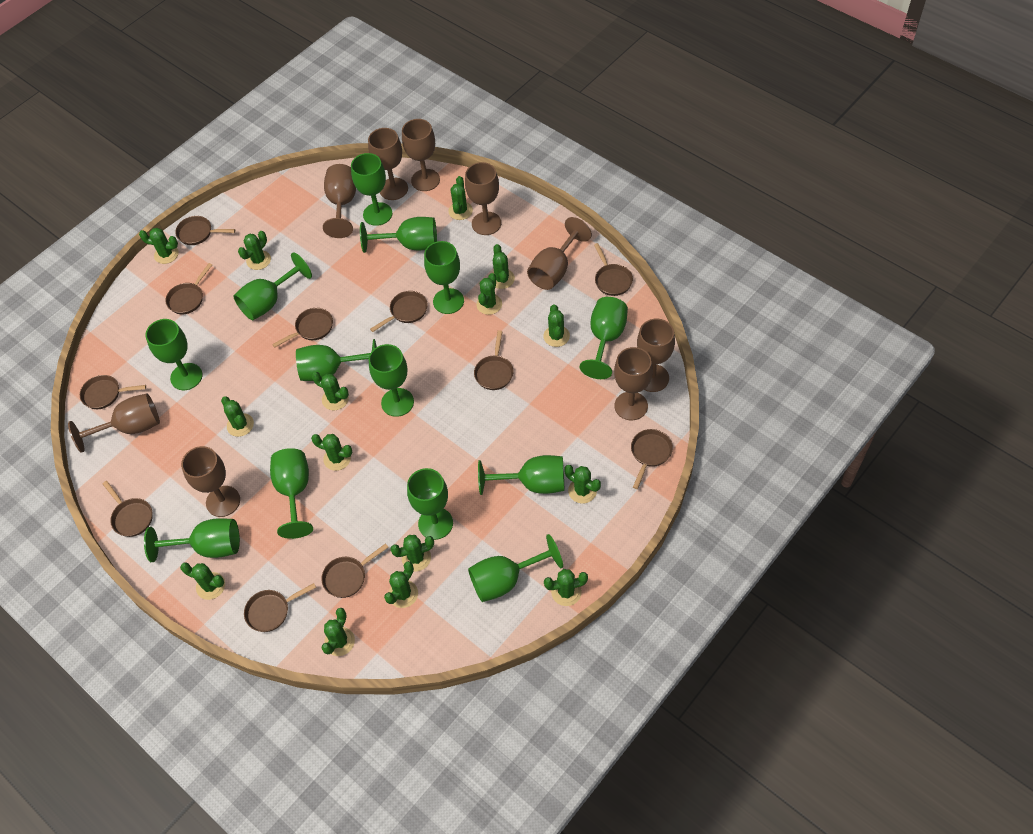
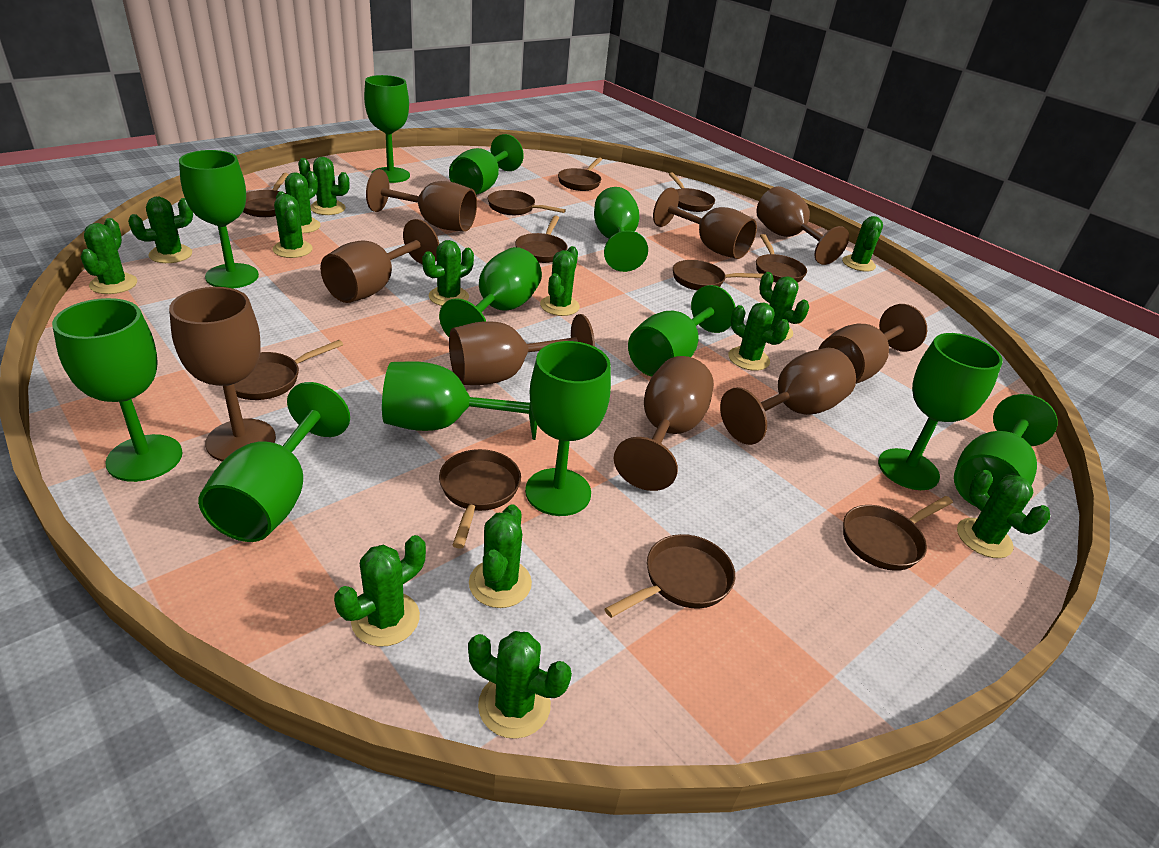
green cactus: [139,228,179,264] [180,563,225,600] [221,397,254,437] [238,231,271,270] [311,434,353,471] [312,372,349,410] [321,608,355,656] [384,561,418,608] [390,535,434,571] [448,176,473,220] [476,273,502,315] [492,244,515,289] [543,304,570,347] [544,569,588,606] [564,465,601,503] = 15 -> [81,218,137,294] [128,197,193,263] [273,194,313,258] [276,171,321,234] [298,157,350,215] [334,535,426,647] [422,240,474,306] [468,631,572,739] [469,504,532,608] [540,246,580,316] [728,302,789,371] [759,272,809,341] [842,216,883,272] [957,470,1050,558] = 14
green goblet: [144,518,240,562] [145,319,203,390] [233,252,312,320] [270,448,313,539] [296,339,377,381] [351,153,392,226] [360,217,437,253] [369,344,414,417] [407,468,453,540] [424,241,464,314] [468,534,563,602] [478,455,564,495] [580,297,628,379] = 13 -> [52,298,183,482] [179,150,259,289] [198,382,350,542] [364,75,410,183] [382,361,537,440] [439,247,542,337] [449,134,524,195] [525,341,611,516] [594,187,648,272] [628,285,736,376] [878,333,1003,490] [954,394,1058,506] = 12

